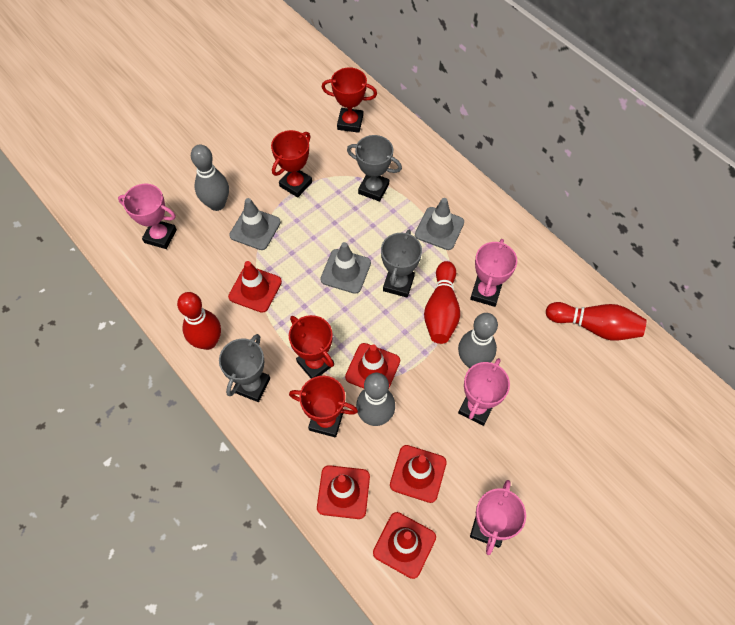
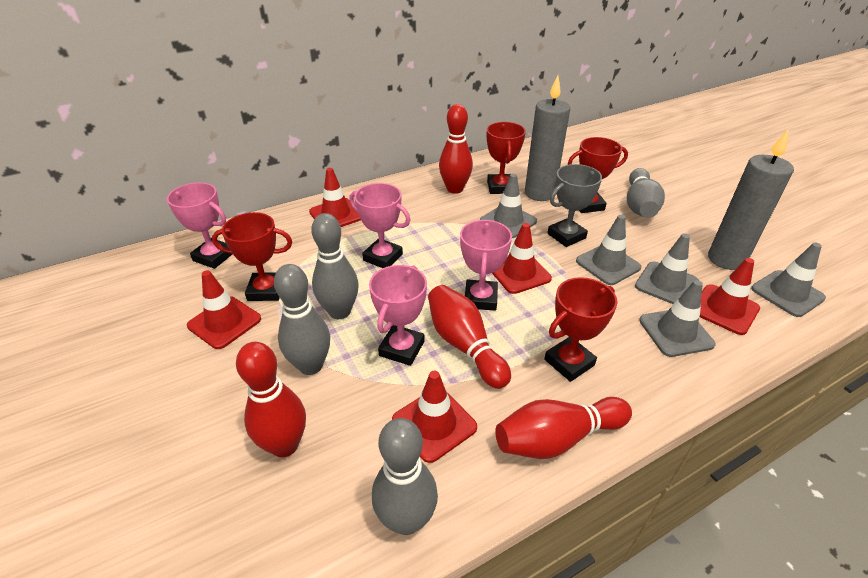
grey bowling pin: [191,145,229,211] [356,373,395,426] [458,313,498,368] = 3 -> [274,264,330,375] [311,213,359,319] [372,418,438,535] [627,168,665,218] = 4
grey candle: none = 0 -> [525,75,570,201] [708,130,794,270] = 2
grey traffic cone: [229,198,281,250] [320,242,371,294] [415,198,464,250] = 3 -> [480,174,537,238] [576,215,641,285] [635,233,698,304] [639,280,715,357] [751,243,826,317] = 5
grey trophy: [219,334,270,402] [347,135,402,202] [381,230,422,297] = 3 -> [547,164,602,247] = 1
red bowling pin: [177,292,221,350] [424,261,460,344] [546,302,646,341] = 3 -> [236,342,306,457] [428,285,511,389] [439,104,473,194] [495,397,632,459] = 4

